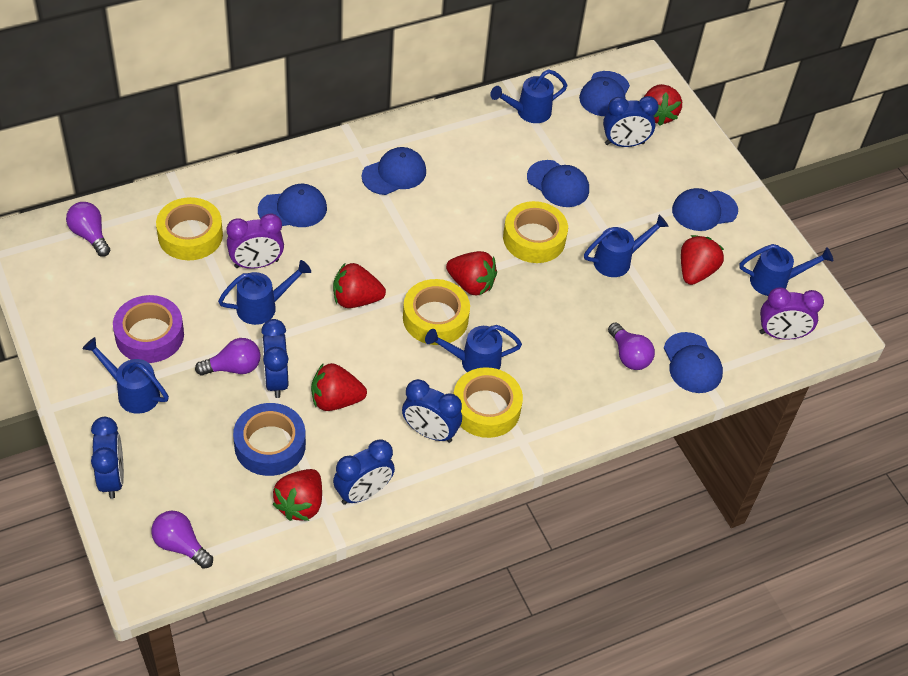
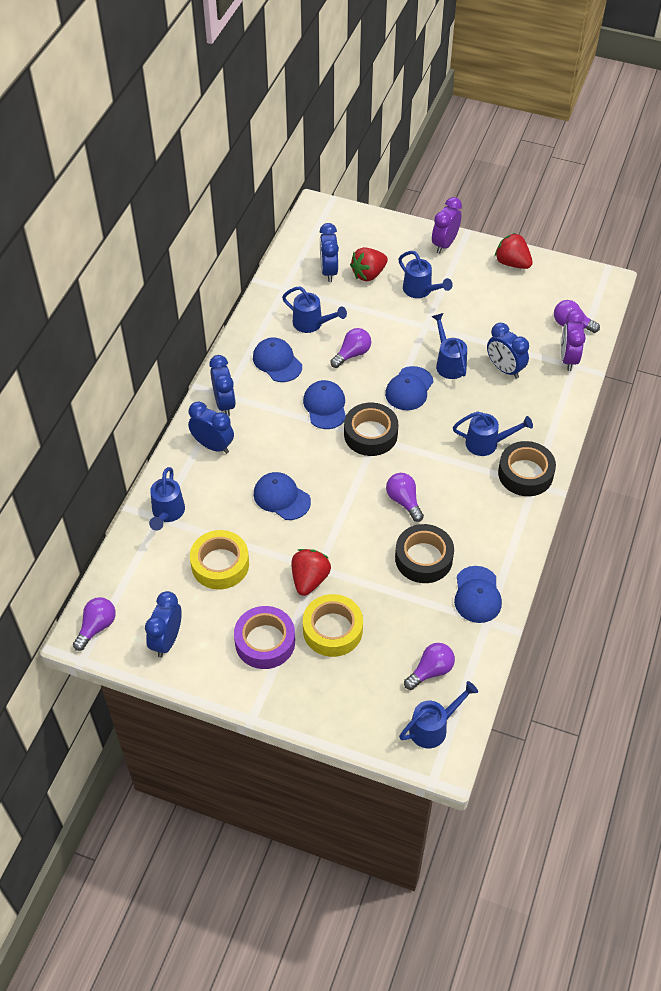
black tape: none = 0 -> [344,403,398,456] [395,524,454,583] [498,441,556,496] = 3
blue cap: [258,184,327,227] [362,147,426,195] [527,160,589,207] [579,71,630,116] [664,332,723,393] [672,188,738,231] = 6 -> [253,337,302,382] [254,472,311,520] [303,380,346,429] [385,366,434,410] [454,566,502,623] = 5
blue tape: [233,403,306,476] = 1 -> none = 0
purple light bulb: [66,202,110,257] [151,510,213,569] [195,338,261,376] [608,322,655,370] = 4 -> [73,597,116,651] [330,328,371,368] [386,473,424,522] [404,643,455,690] [554,300,600,333] = 5
red strawberry: [273,469,322,521] [311,363,367,411] [333,263,386,308] [446,251,497,295] [644,84,682,126] [681,235,724,285] = 6 -> [291,549,331,596] [350,247,388,281] [495,233,533,269] = 3
yellow tape: [156,197,223,260] [403,279,470,345] [454,367,523,438] [503,201,568,263] = 4 -> [190,530,249,590] [303,594,363,657] = 2

